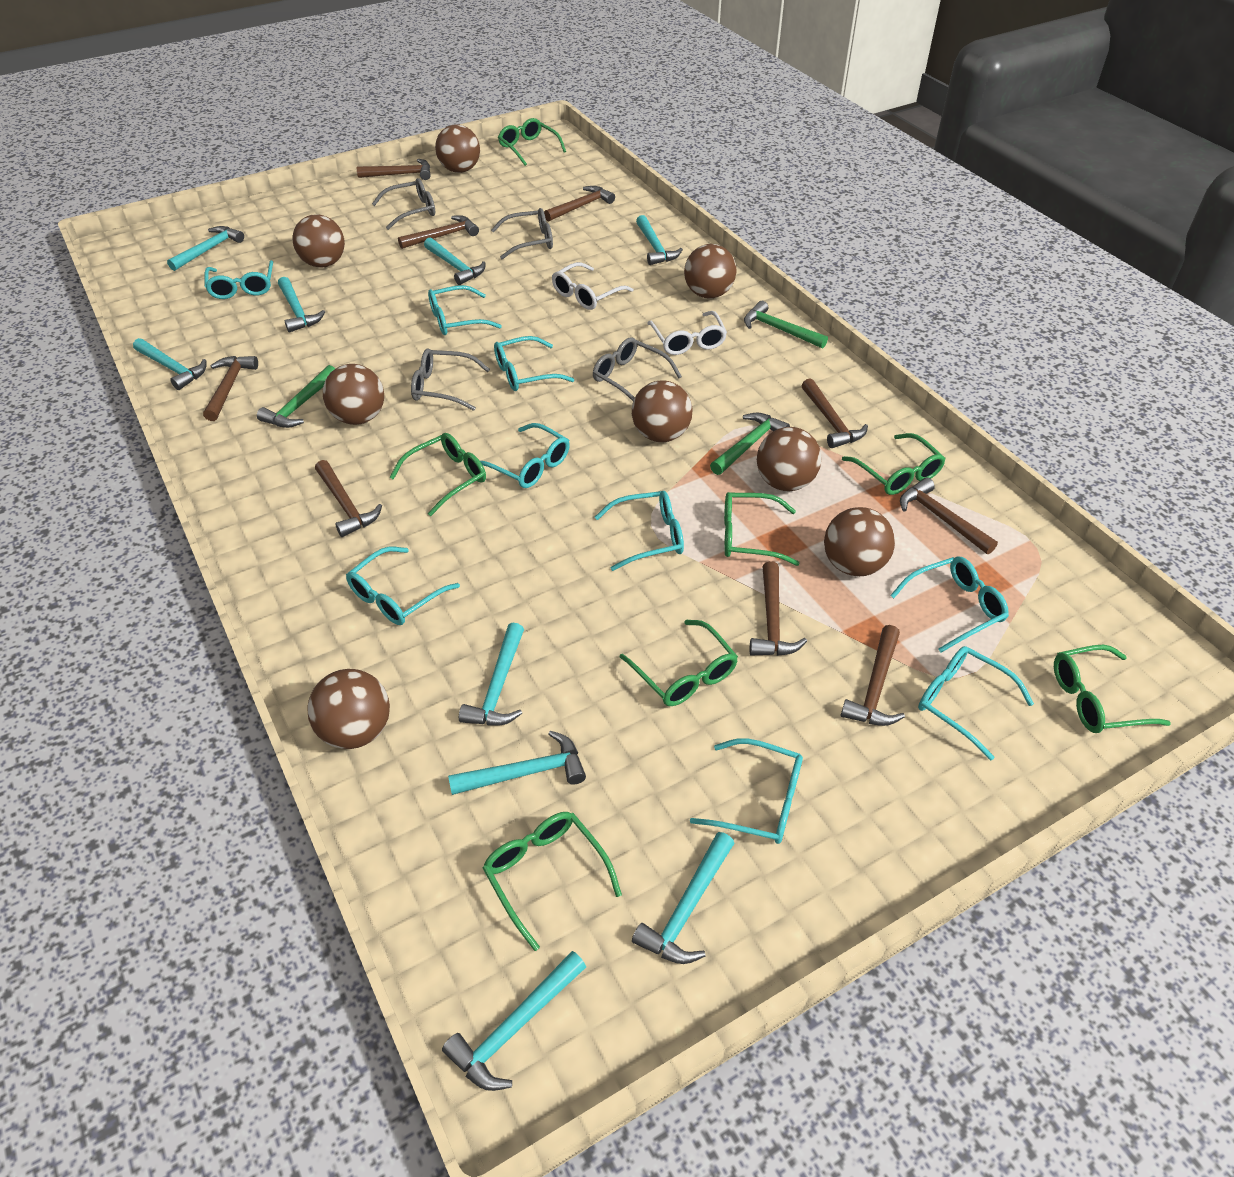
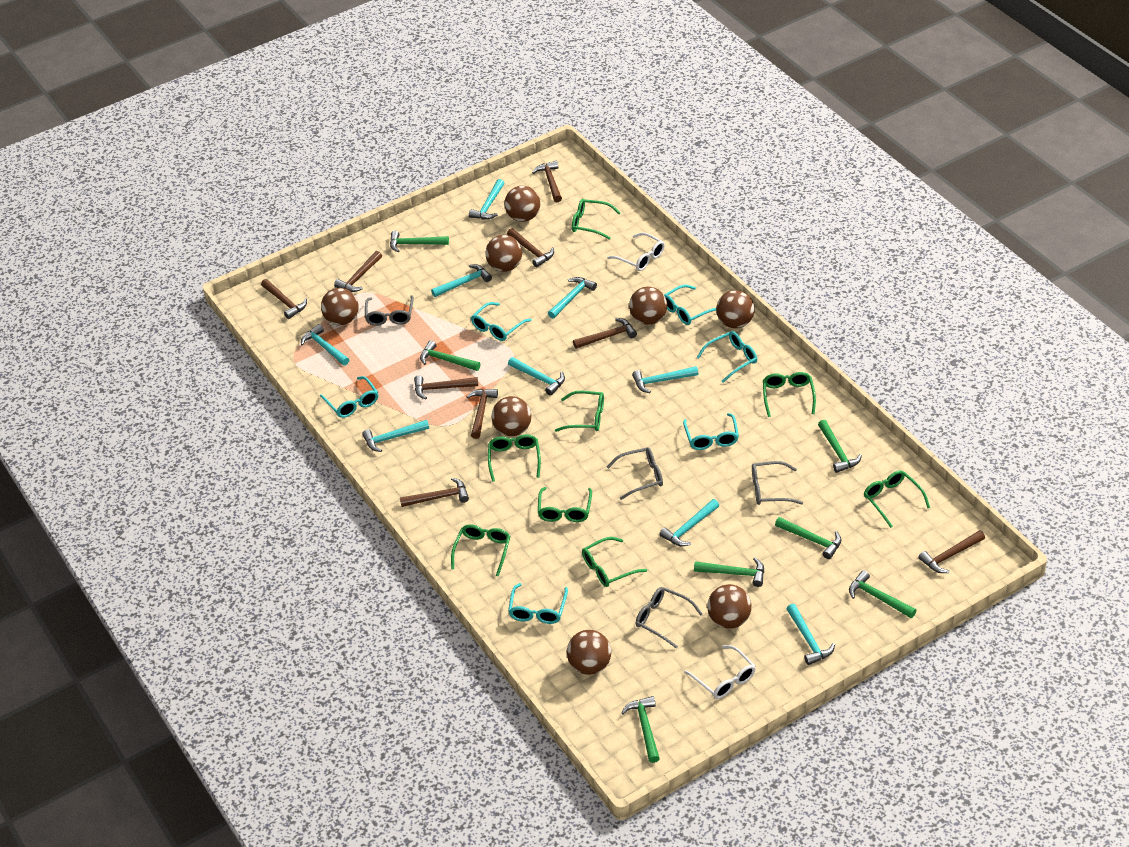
green glasses: [389,433,486,516] [483,812,622,951] [498,118,566,166] [620,620,738,706] [724,492,800,566] [842,433,945,495] [1054,645,1171,733] = 7 -> [451,524,510,577] [488,434,541,482] [538,487,592,522] [555,391,604,432] [572,199,621,240] [582,537,647,587] [763,372,816,417] [864,470,930,528] = 8
green hammer: [257,365,335,428] [710,413,790,475] [744,301,828,348] = 3 -> [390,231,449,252] [420,340,480,371] [621,696,660,763] [694,558,764,587] [775,517,842,559] [818,420,862,473] [849,570,917,618] = 7
turquoise glasses: [204,260,273,299] [346,547,460,625] [428,285,502,335] [480,423,570,488] [494,336,574,391] [595,491,684,571] [690,738,803,844] [890,557,1009,653] [918,646,1034,760] = 9 -> [320,376,379,418] [471,302,532,341] [508,583,568,624] [664,285,716,325] [683,413,739,450] [697,331,757,383] = 6

